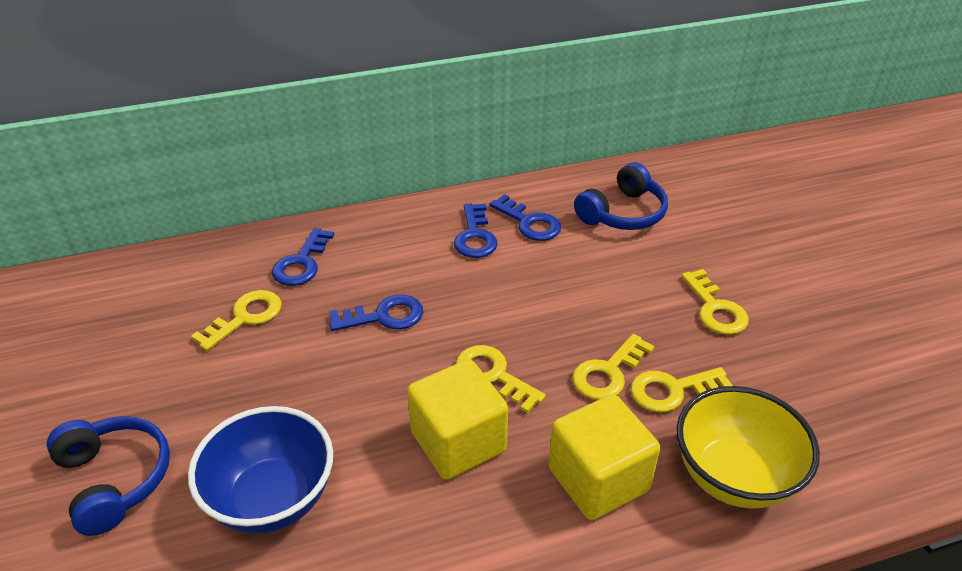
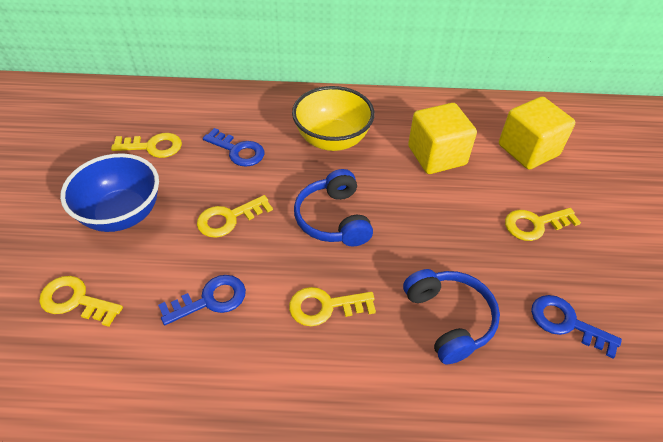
blue key: [272,228,334,286] [329,295,423,331] [454,204,498,258] [489,194,561,241] = 4 -> [158,275,246,325] [203,128,264,167] [531,295,622,359] = 3

